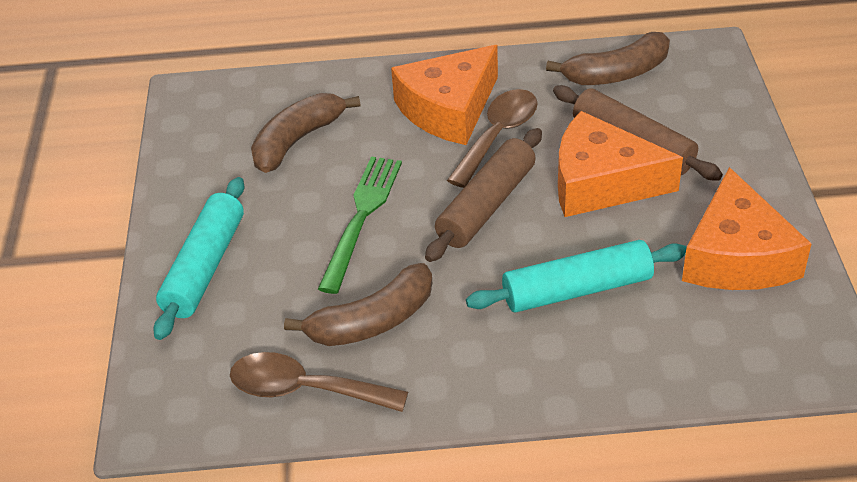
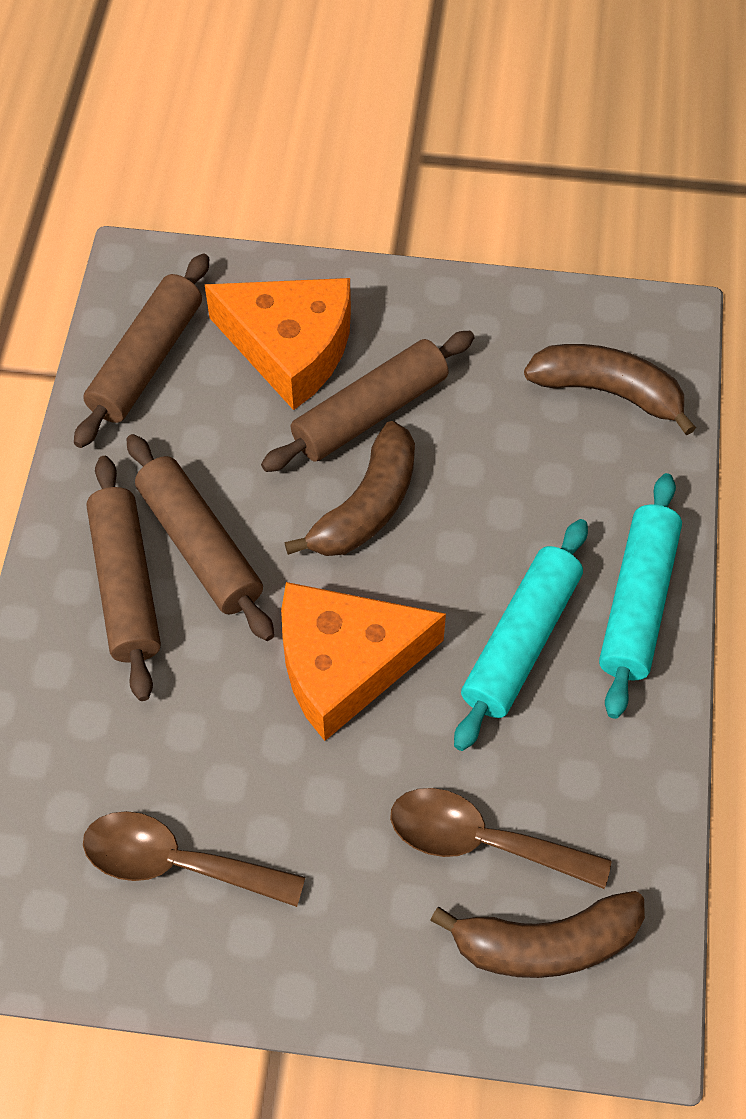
brown rolling pin: [425,128,542,262] [553,85,723,180] = 2 -> [74,253,209,448] [86,456,161,701] [127,434,274,641] [261,331,475,472] = 4
green fork: [318,156,402,294] = 1 -> none = 0
orange cheese: [391,45,498,145] [558,111,683,217] [682,167,812,290] = 3 -> [205,278,351,410] [281,582,446,741] = 2

